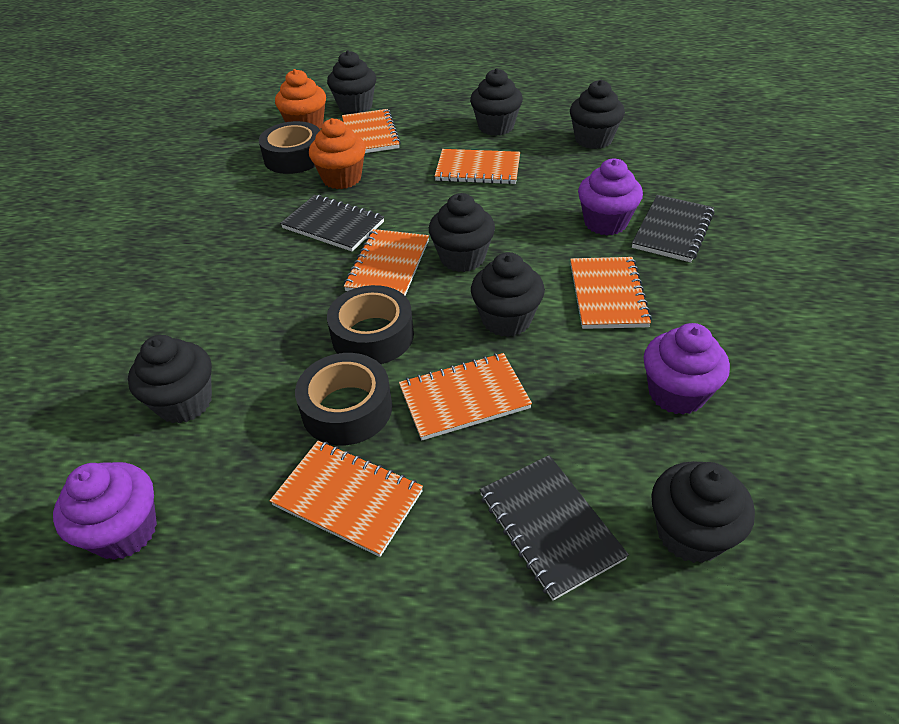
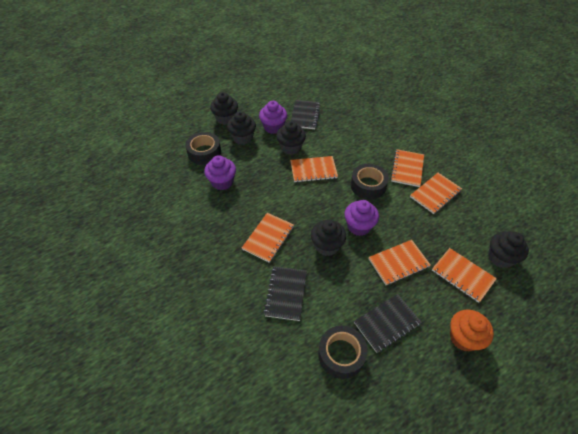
black cupcake: [128,335,212,424] [327,50,376,114] [429,193,495,272] [470,68,523,136] [471,252,545,337] [570,80,625,149] [651,461,755,563] = 7 -> [210,92,238,125] [227,111,256,145] [276,121,306,155] [311,220,346,256] [488,231,529,268] = 5
orange cupcake: [275,69,326,129] [309,118,366,189] = 2 -> [450,310,494,351] = 1

